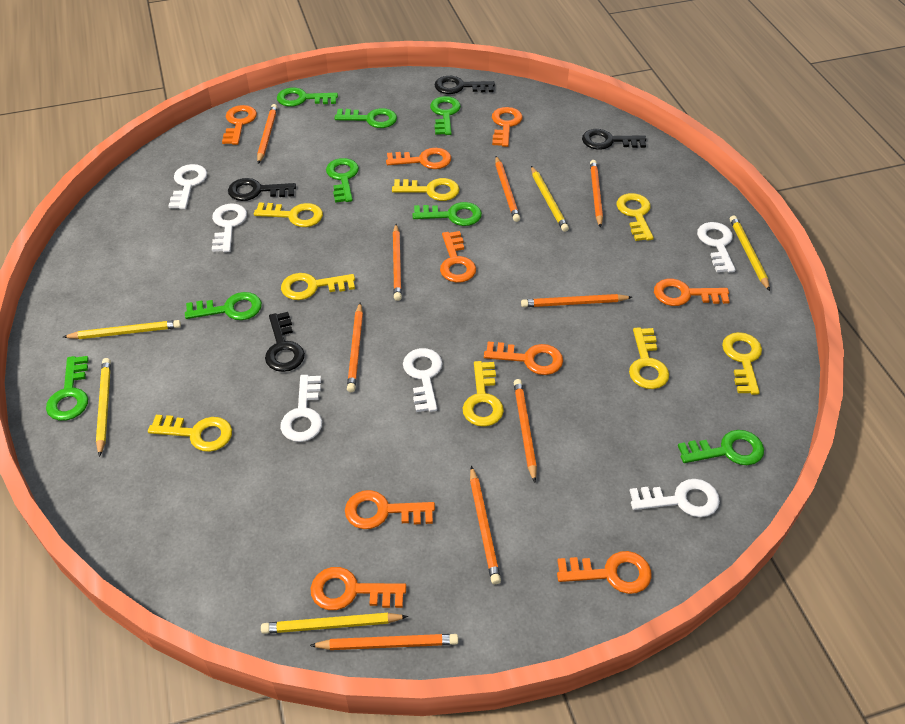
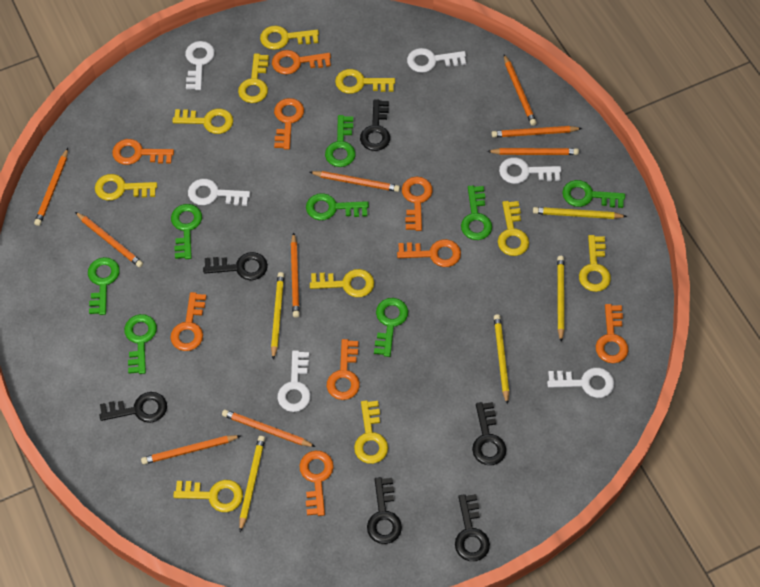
black key: [228,178,296,201] [265,312,305,372] [435,76,495,94] [582,129,646,150] = 4 -> [100,392,167,423] [203,252,268,280] [360,99,390,151] [367,477,402,544] [455,494,490,561] [472,402,506,465] = 6
yellow key: [148,415,232,452] [254,203,323,227] [281,273,355,300] [392,178,460,201] [463,361,504,427] [616,193,654,241] [629,327,669,389] [722,332,762,395] = 8 -> [95,174,157,201] [172,109,233,134] [173,480,243,512] [238,53,269,103] [260,25,319,50] [310,269,374,297] [335,69,395,94] [354,400,388,464] [498,201,529,256] [579,235,611,292] = 10

